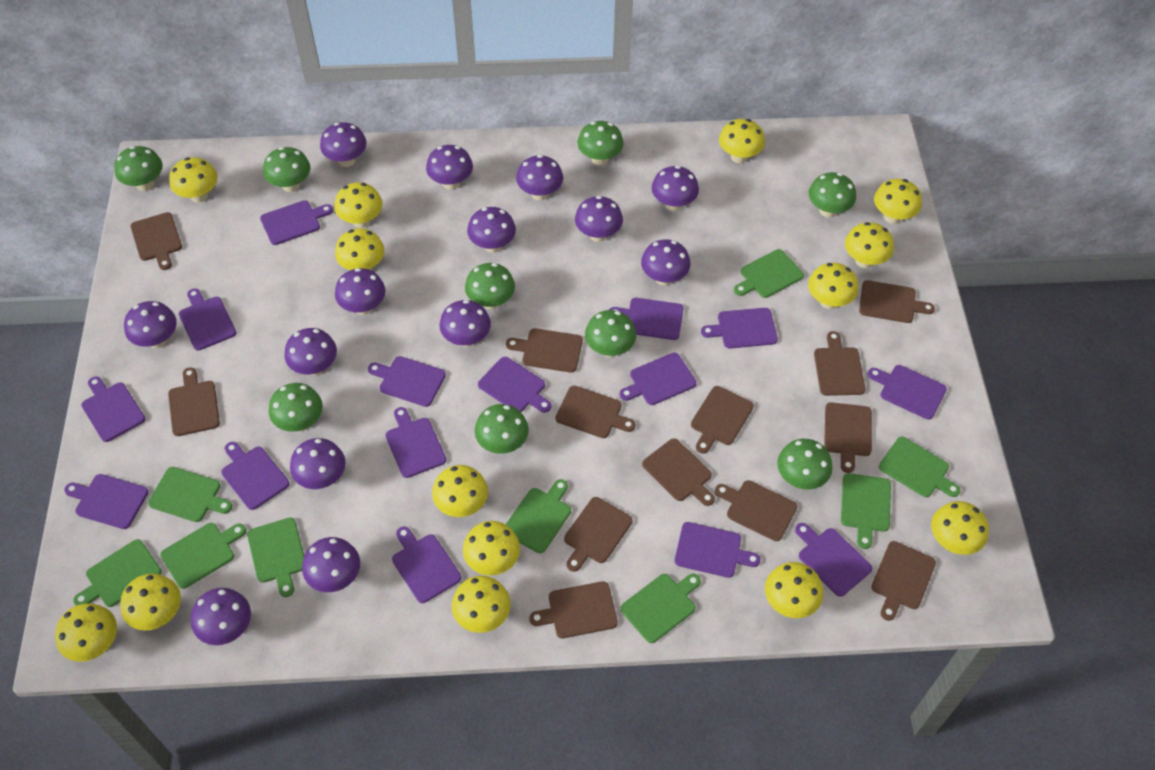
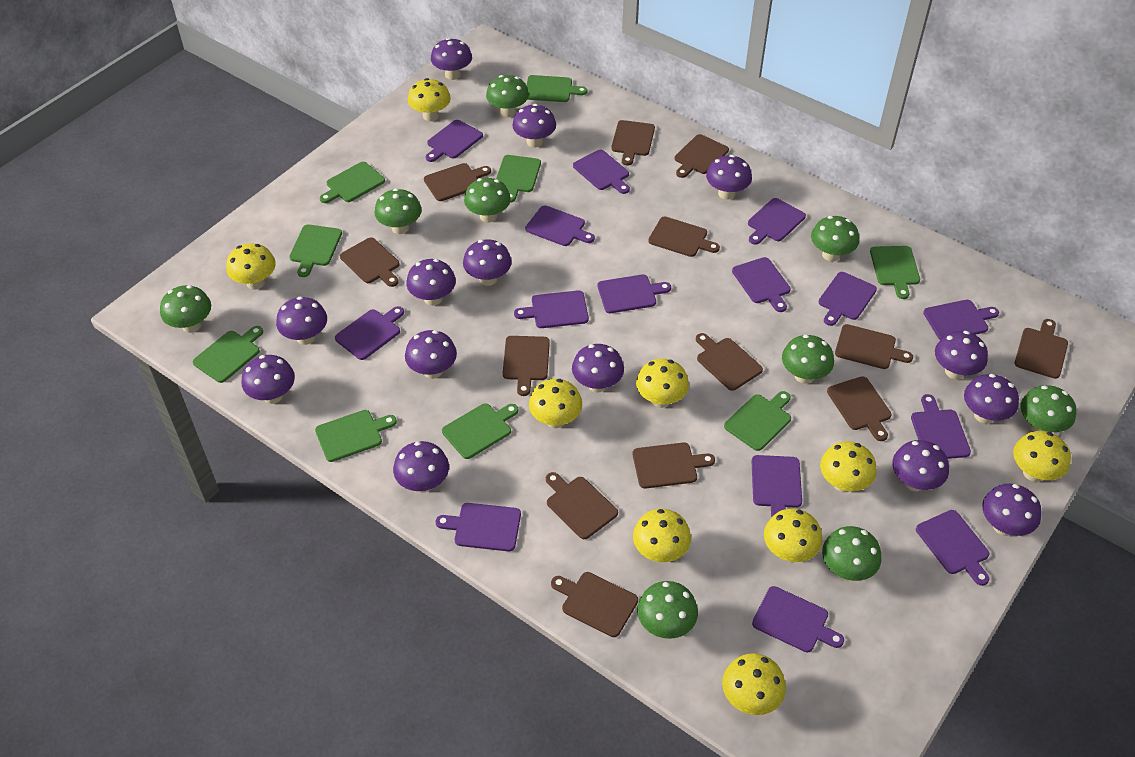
yellow mushroom: [55,603,117,662] [120,574,181,631] [169,157,217,203] [334,182,383,228] [335,228,384,270] [432,465,488,517] [452,576,511,633] [463,521,520,575] [719,119,765,163] [765,562,823,618] [808,263,858,309] [845,222,894,268] [874,179,922,224] [931,501,989,555] = 14 -> [226,243,276,290] [408,78,451,121] [529,379,582,428] [633,509,691,562] [636,358,689,408] [722,653,786,715] [764,509,822,562] [820,441,877,492] [1013,431,1071,482] = 9

